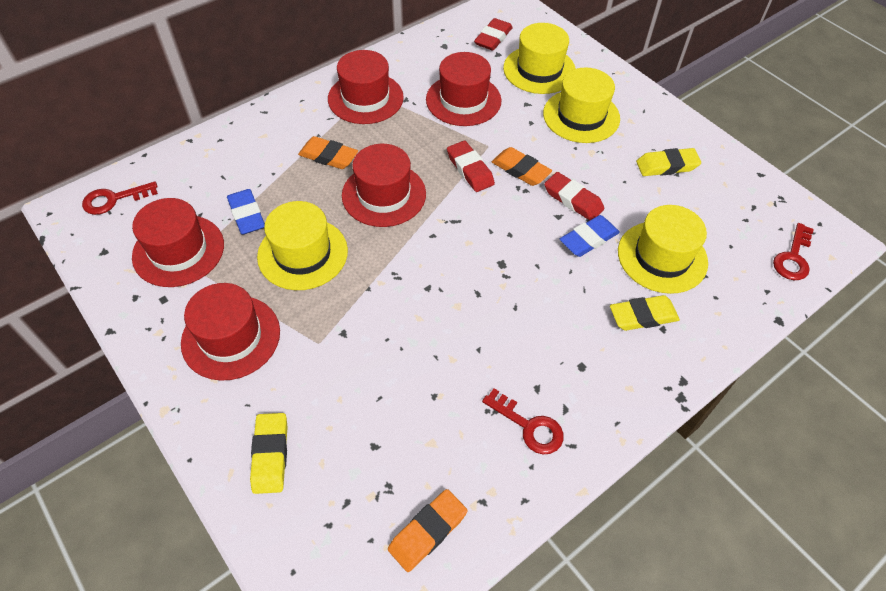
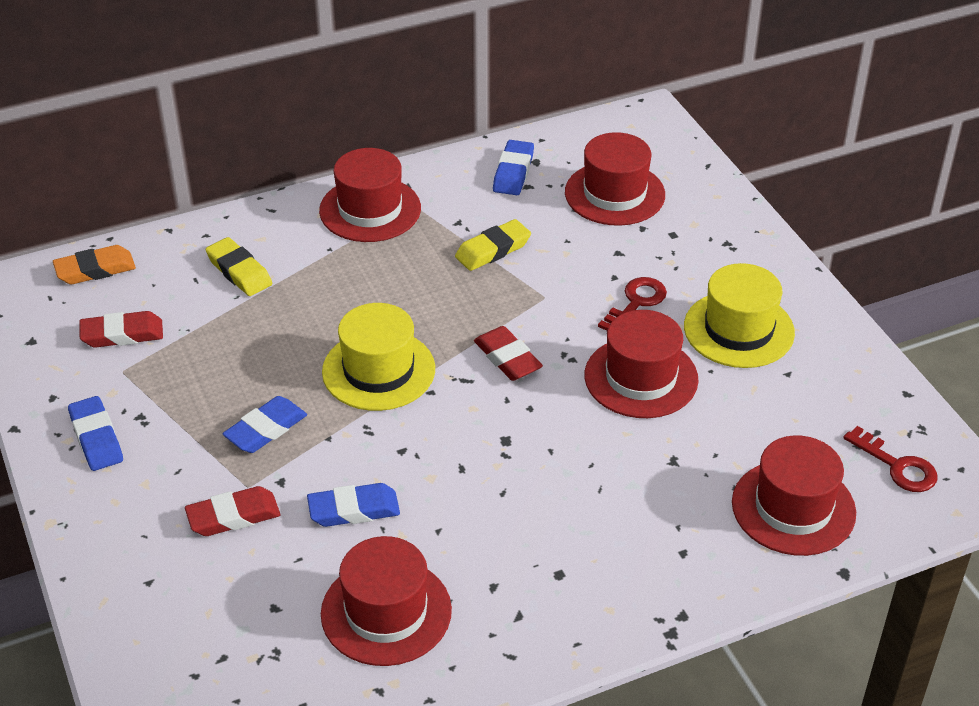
blue eraser: [227,189,265,235] [560,215,620,257] = 2 -> [68,396,123,471] [222,396,307,453] [307,483,400,527] [493,140,534,195] = 4
orange eraser: [298,136,358,169] [388,489,468,572] [492,147,552,186] = 3 -> [53,245,136,284] = 1
red key: [82,181,158,215] [482,388,564,454] [773,223,814,280] = 3 -> [598,277,667,331] [843,426,937,492] = 2
yellow eraser: [250,413,288,494] [610,295,680,331] [636,148,701,176] = 3 -> [206,237,272,296] [455,219,531,271] = 2
yellow hat: [257,201,348,290] [503,23,576,94] [543,68,620,143] [618,205,708,294] = 4 -> [322,303,435,411] [684,263,795,368] = 2

